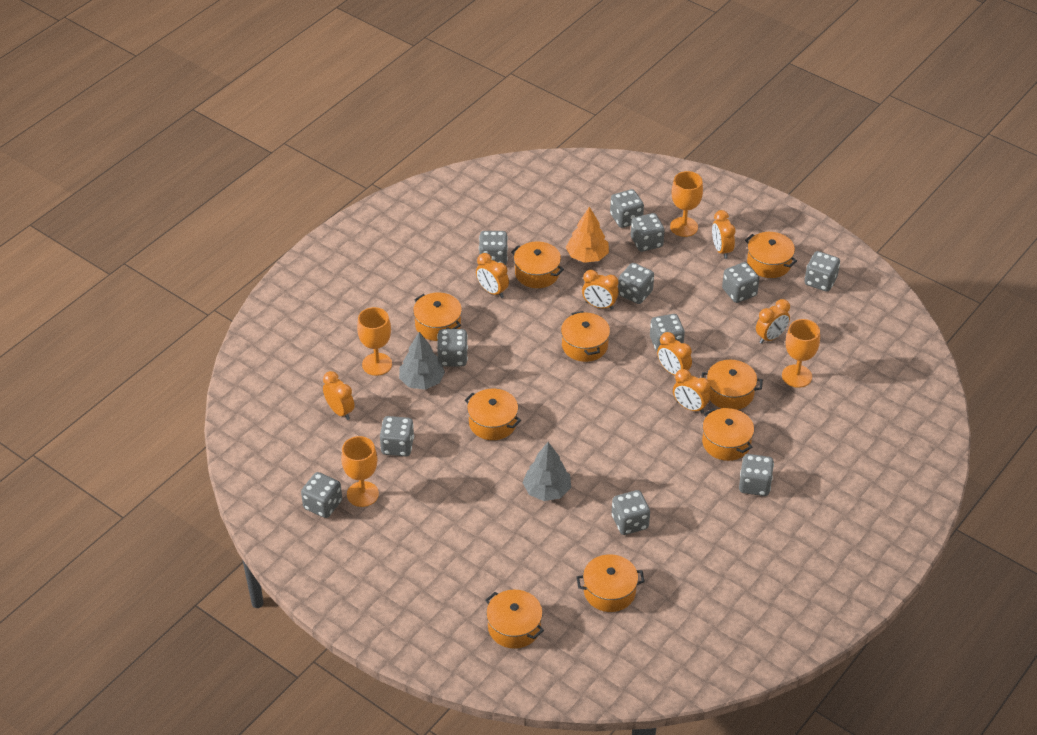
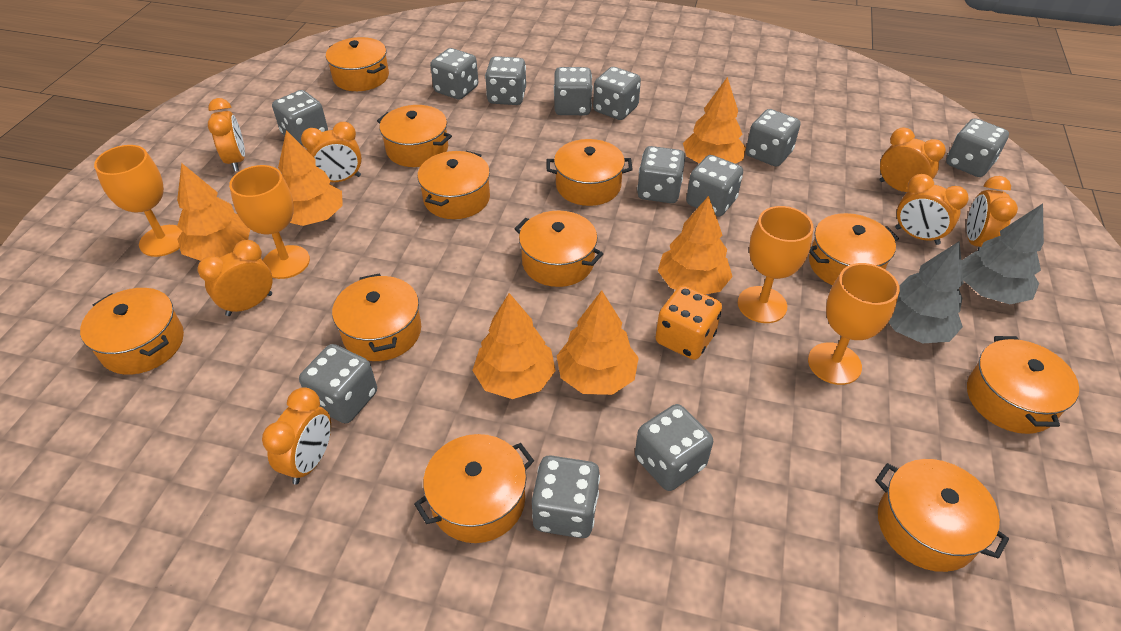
orange dice: none = 0 -> [655,285,722,360] = 1
orange pot: [413,292,462,341] [465,389,521,440] [485,590,544,649] [511,241,564,288] [561,311,610,362] [577,554,645,612] [701,360,763,410] [702,408,754,461] [745,232,797,278] = 9 -> [80,288,184,375] [326,37,389,91] [332,273,421,361] [377,105,452,167] [414,434,534,543] [418,151,490,219] [514,210,603,287] [547,139,633,206] [809,213,899,285] [875,459,1009,572] [967,336,1079,434] = 11
orange tree: [566,207,609,263] = 1 -> [177,163,250,261] [278,130,343,226] [472,293,556,399] [557,290,639,395] [658,196,733,294] [683,77,746,164] = 6

